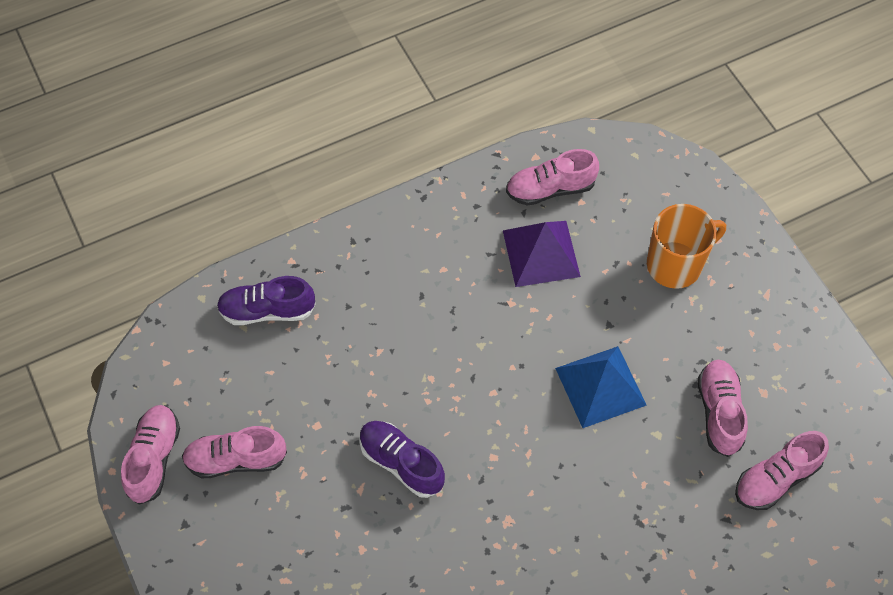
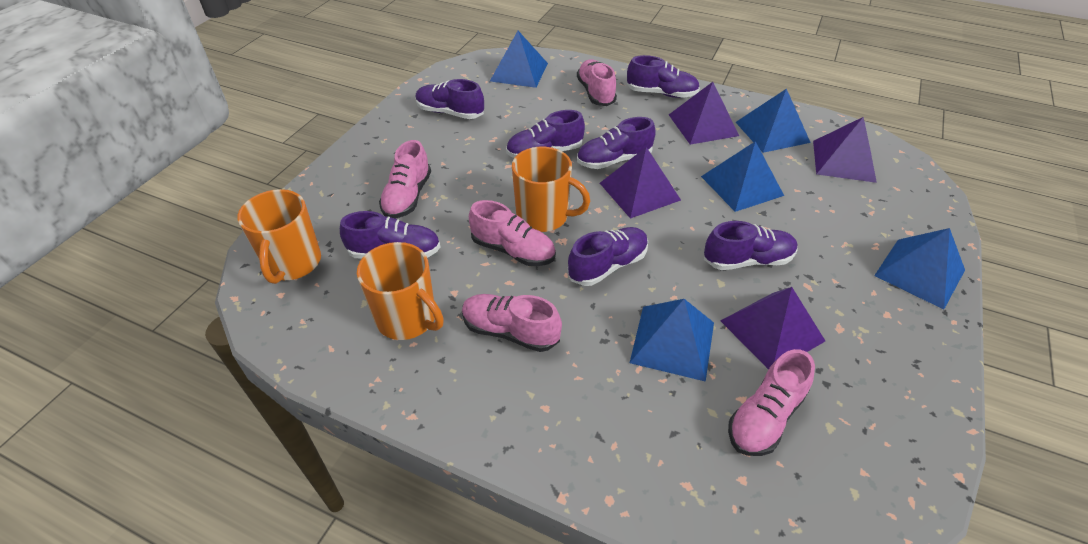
blue pyramid: [555,346,647,428] = 1 -> [490,31,548,88] [630,299,714,382] [701,141,784,212] [736,88,811,153] [874,228,965,309] = 5
orange mug: [647,204,726,289] = 1 -> [238,189,321,284] [357,242,444,340] [512,147,590,232] = 3
purple pyramid: [503,221,581,287] = 1 -> [600,147,681,219] [669,82,739,145] [720,287,825,370] [813,117,877,183] = 4
purple shoe: [217,276,316,325] [359,421,445,498] = 2 -> [340,211,440,259] [415,79,484,119] [506,110,585,158] [568,227,648,286] [577,117,656,169] [627,55,700,98] [704,221,797,270] = 7

